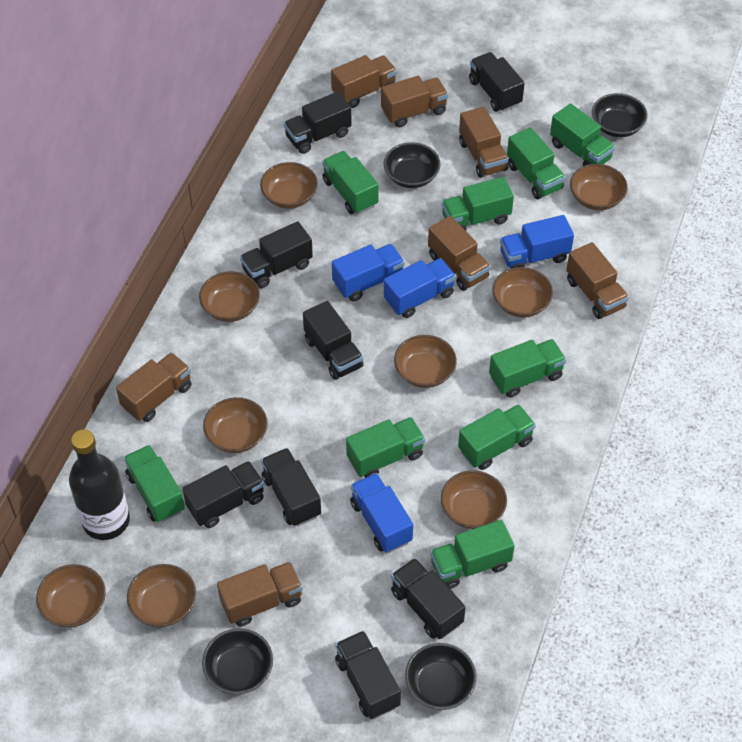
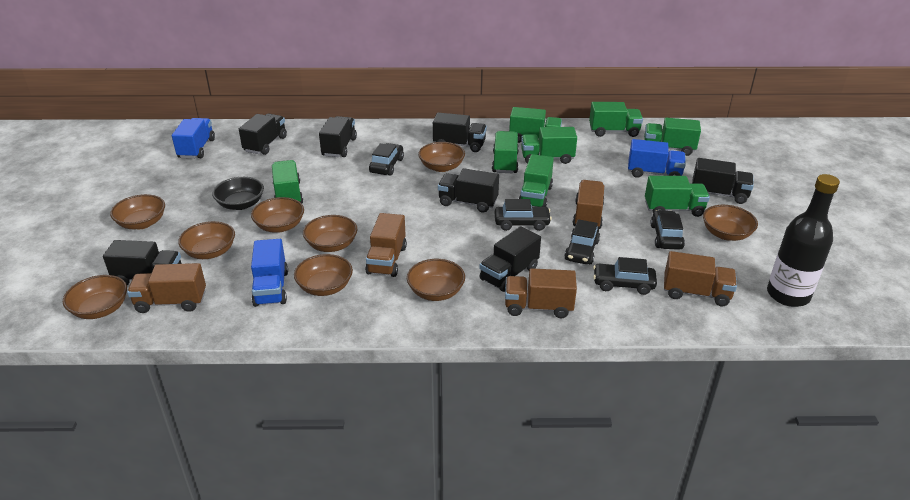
black bowl: [202,628,273,695] [384,142,441,188] [405,643,477,710] [592,93,648,137] = 4 -> [212,177,264,210] = 1
black car: none = 0 -> [369,143,404,176] [495,199,552,231] [564,219,600,264] [593,257,657,295] [650,210,685,250] = 5
black truck: [182,461,264,528] [240,221,313,288] [261,448,321,526] [284,91,352,154] [303,301,364,380] [335,631,401,719] [391,558,466,639] [469,52,525,112] = 8 -> [103,240,181,285] [239,114,287,155] [319,116,357,157] [433,112,487,152] [438,168,499,213] [479,226,541,292] [692,158,754,204] = 7
blue truck: [332,244,405,301] [350,473,413,553] [384,258,456,318] [500,215,574,269] = 4 -> [172,118,215,159] [251,239,288,307] [628,139,686,178] = 3
brown truck: [116,352,192,422] [217,562,303,627] [331,55,397,108] [381,76,448,127] [428,216,491,291] [459,107,509,178] [566,242,629,319] = 7 -> [127,263,206,313] [365,213,407,277] [505,268,577,318] [573,180,604,229] [664,251,737,306] = 5
green truck: [124,445,185,523] [322,151,379,214] [346,417,425,478] [430,520,515,589] [442,177,514,231] [458,404,536,470] [489,339,566,398] [507,127,565,199] [550,103,615,166] = 9 -> [272,160,303,203] [492,131,519,173] [509,107,562,143] [519,154,554,207] [521,127,577,164] [589,102,643,137] [644,118,701,156] [645,176,710,217] = 8

